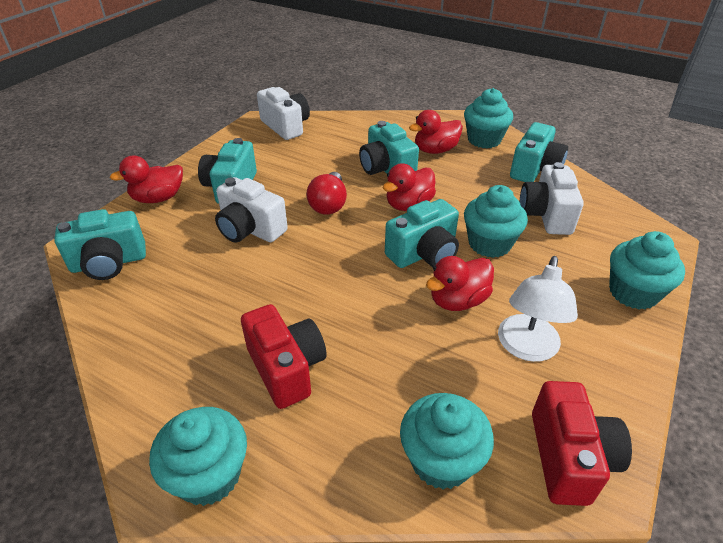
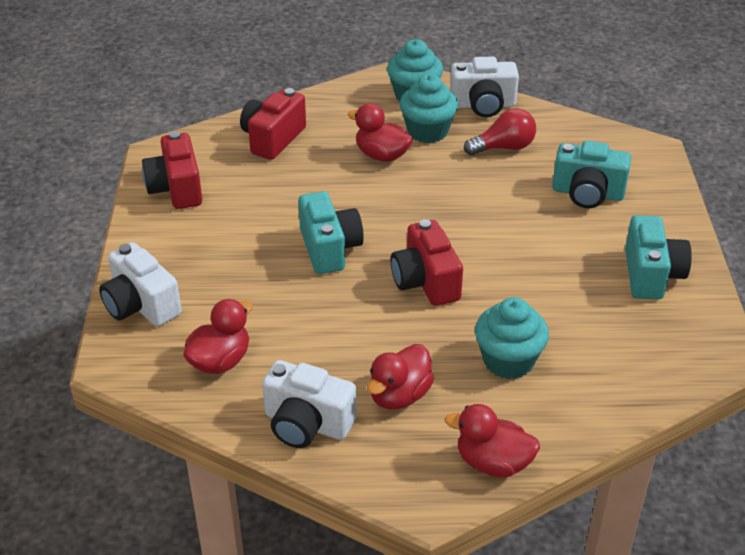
red camera: [241,304,327,409] [532,381,632,506] = 2 -> [142,131,202,209] [240,88,306,160] [391,219,463,306] = 3
turquoise camera: [54,209,146,280] [198,138,257,204] [359,121,419,175] [385,199,459,268] [510,122,568,182] = 5 -> [298,191,364,274] [552,141,631,208] [625,215,692,300] = 3
turquoise cupcake: [149,407,247,506] [400,393,494,490] [464,88,513,148] [464,185,528,258] [609,231,685,310] = 5 -> [387,39,443,102] [400,74,458,143] [475,297,549,379] = 3
white lamp: [498,256,578,362] = 1 -> none = 0

